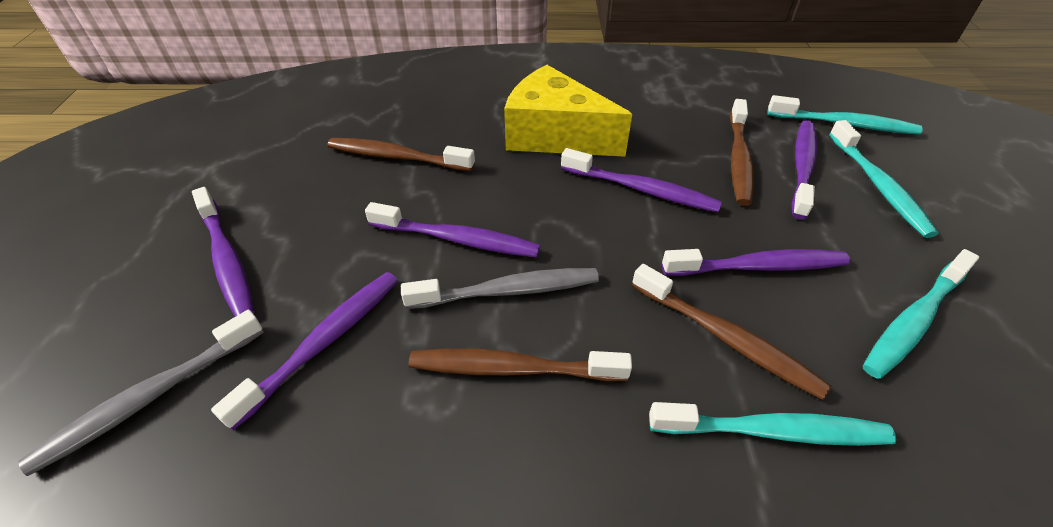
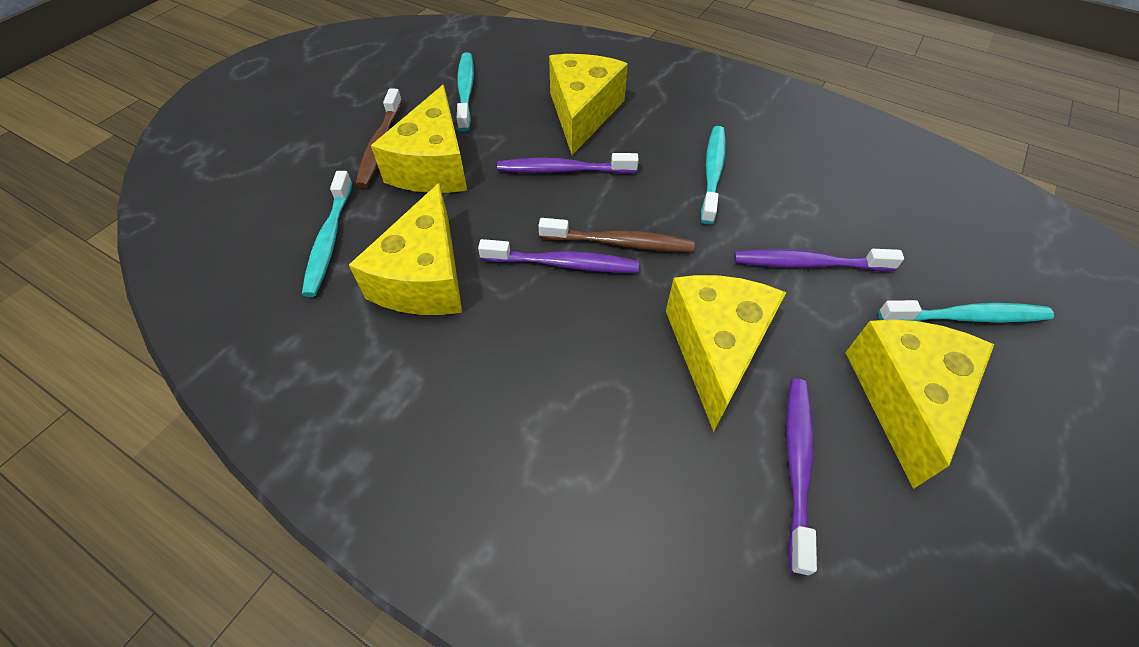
brown toothbrush: [327,138,475,171] [409,349,632,381] [632,264,831,400] [730,99,754,206] = 4 -> [355,88,402,188] [538,218,695,252] = 2
grey toothbrush: [18,310,264,476] [401,268,599,309] = 2 -> none = 0
purple toothbrush: [192,187,254,317] [211,272,398,430] [365,202,541,258] [561,148,722,212] [662,249,850,276] [792,120,817,219] = 6 -> [478,239,639,273] [497,153,639,174] [734,249,904,271] [786,379,817,576] = 4
yellow cheese: [504,65,632,157] = 1 -> [349,183,462,315] [371,85,467,193] [549,54,628,155] [666,275,786,432] [845,319,994,489] = 5

